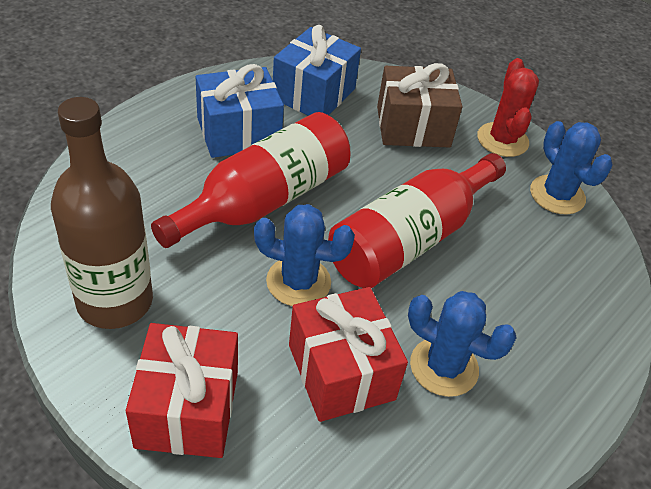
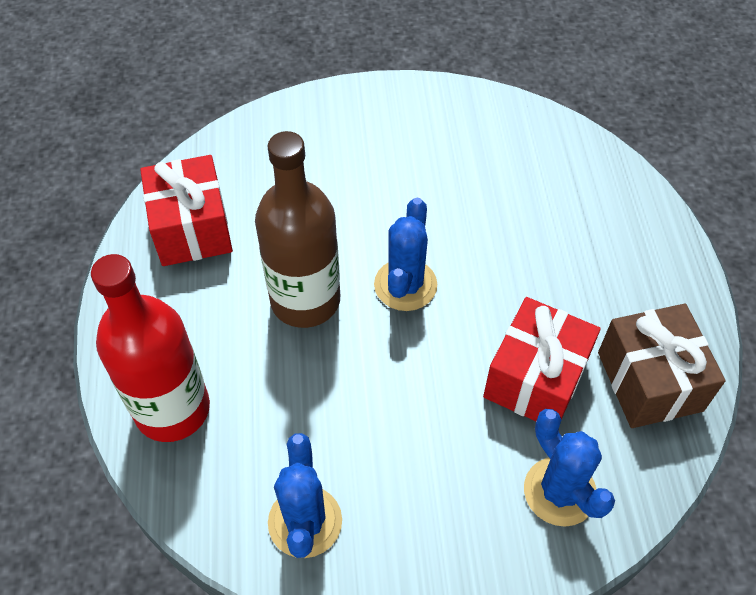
blue gift: [196,64,284,158] [273,25,361,116] = 2 -> none = 0
red bottle: [151,112,350,248] [328,153,506,288] = 2 -> [91,254,210,442] = 1
red cactus: [477,58,539,157] = 1 -> none = 0

